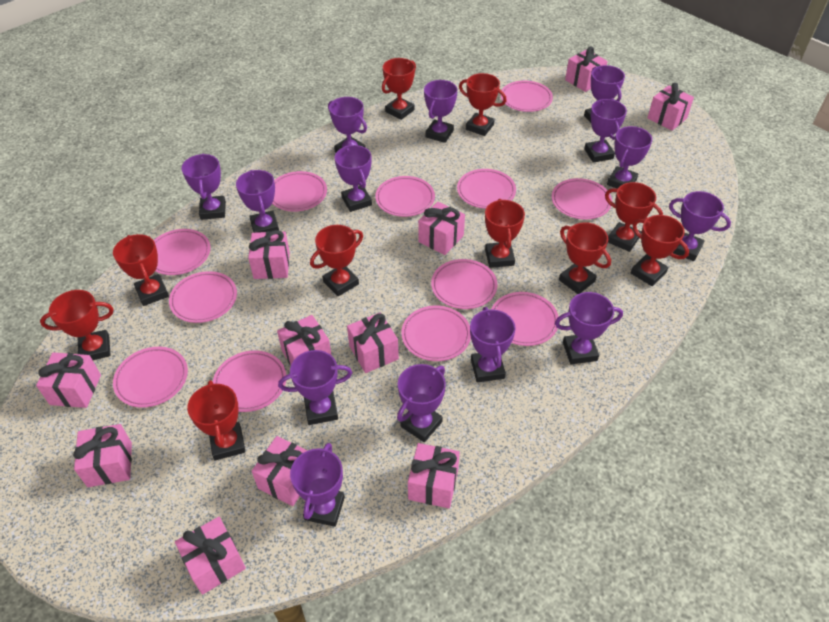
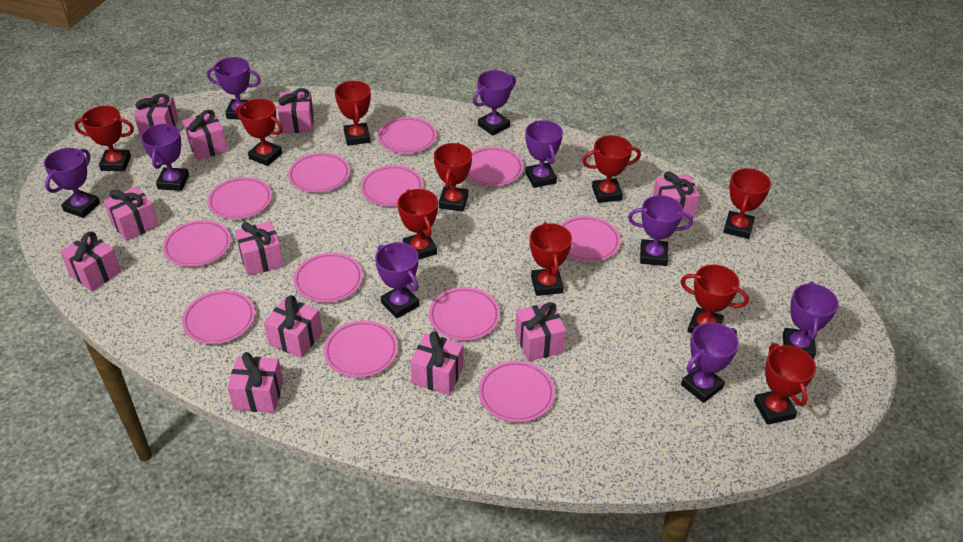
purple trophy: [182,154,226,220] [236,170,279,233] [278,350,352,425] [290,443,345,527] [328,97,367,152] [335,145,372,212] [397,364,446,442] [424,80,458,143] [470,307,515,382] [555,292,623,364] [584,65,625,123] [584,99,627,163] [607,126,652,189] [669,191,731,261] = 14 -> [44,148,100,218] [141,123,189,191] [207,57,261,120] [375,242,420,318] [473,70,516,136] [526,120,563,188] [628,195,693,266] [681,322,739,403] [783,282,839,359] = 9

